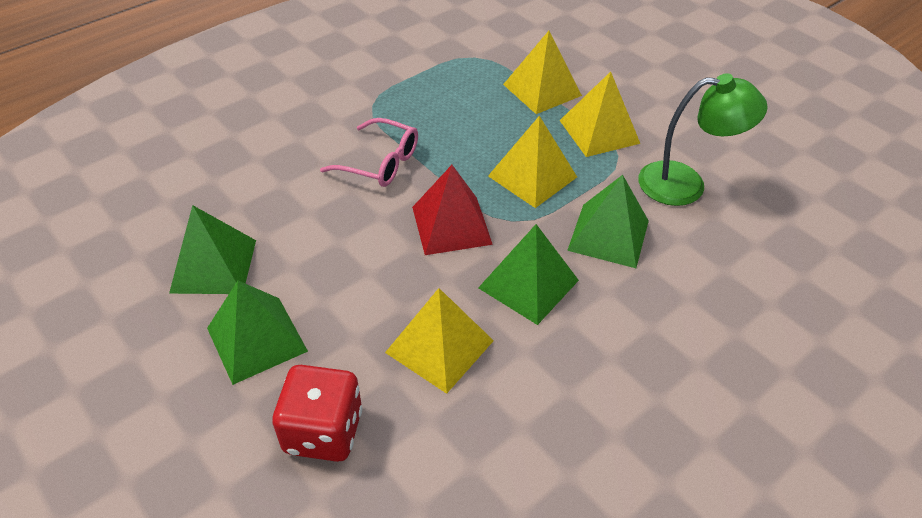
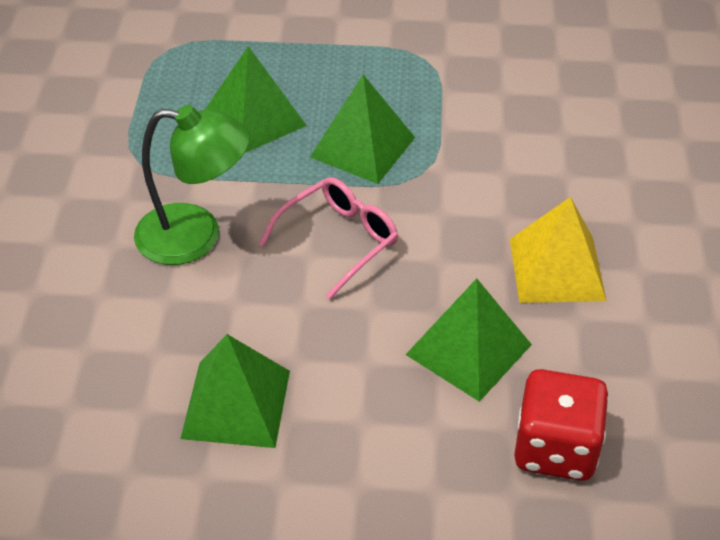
red pyramid: [412,165,493,255] = 1 -> none = 0
yellow pyramid: [385,288,494,394] [488,116,577,208] [503,31,582,114] [560,72,640,157] = 4 -> [510,197,606,303] = 1

